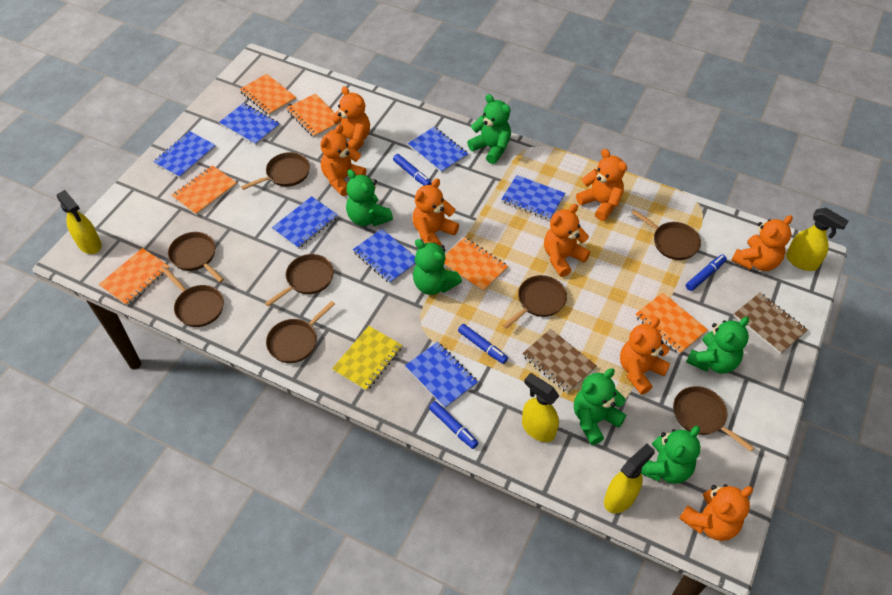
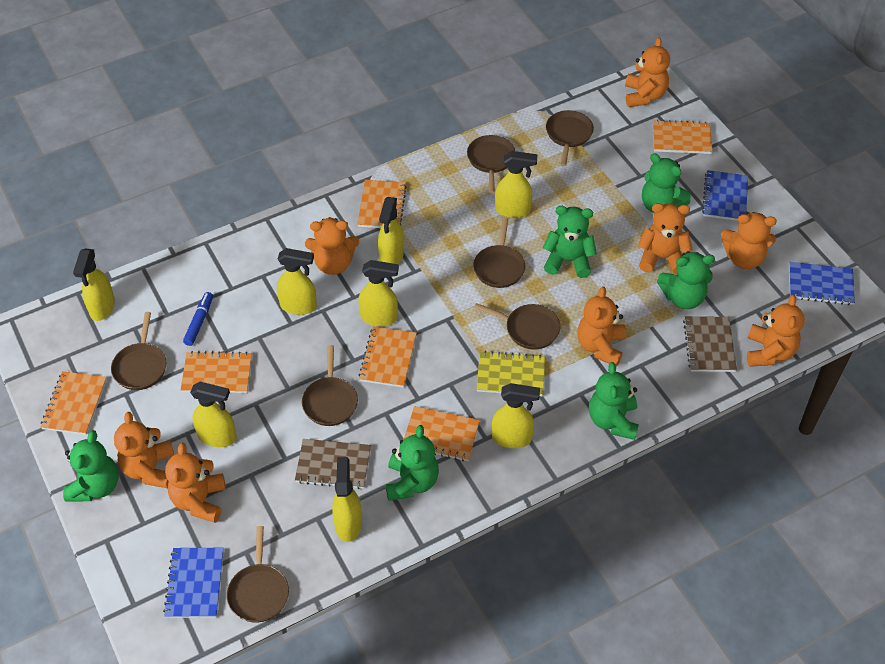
blue marker: [393,154,432,186] [429,401,478,449] [458,324,508,364] [686,255,727,291] = 4 -> [183,292,213,346] = 1
blue notebook: [153,131,216,178] [219,103,280,145] [272,196,338,249] [353,229,416,284] [405,342,478,408] [408,127,468,173] [501,175,565,220] = 7 -> [163,548,224,618] [702,170,748,221] [789,262,855,305] = 3
brown pan: [163,269,224,327] [168,232,224,283] [241,152,310,190] [265,254,334,307] [266,301,335,363] [502,275,567,329] [631,210,701,260] [673,386,754,452] = 8 -> [111,312,166,390] [227,526,289,623] [302,345,358,426] [467,135,515,193] [473,217,525,288] [475,303,561,350] [546,110,594,166] = 7
yellow spray bottle: [56,190,102,254] [522,373,559,442] [604,444,655,513] [786,208,849,271] = 4 -> [73,249,115,321] [190,382,237,447] [277,248,317,315] [332,457,362,542] [358,260,399,327] [378,197,404,264] [492,383,540,448] [495,151,537,218] = 8

